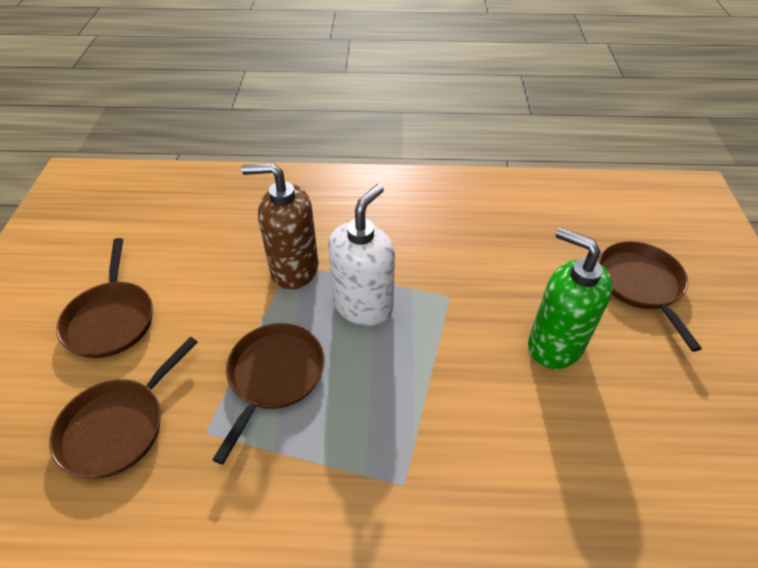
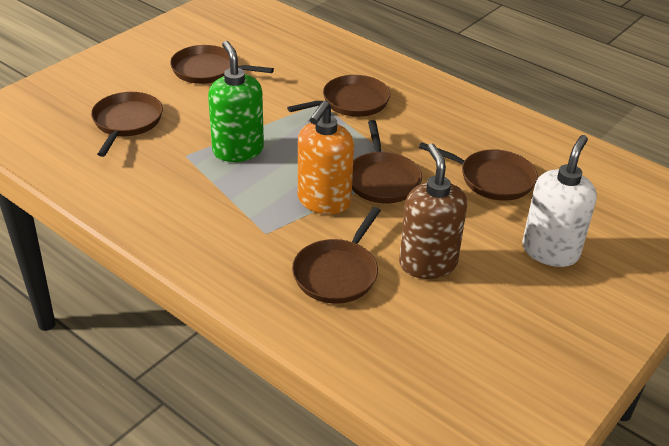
brown pan: [49,337,198,478] [56,238,153,358] [212,323,325,465] [599,241,702,352] = 4 -> [91,92,163,157] [170,45,274,84] [287,75,390,117] [292,207,381,304] [352,120,422,203] [419,142,538,201] = 6
orange soap dispenser: none = 0 -> [298,101,354,214] = 1

